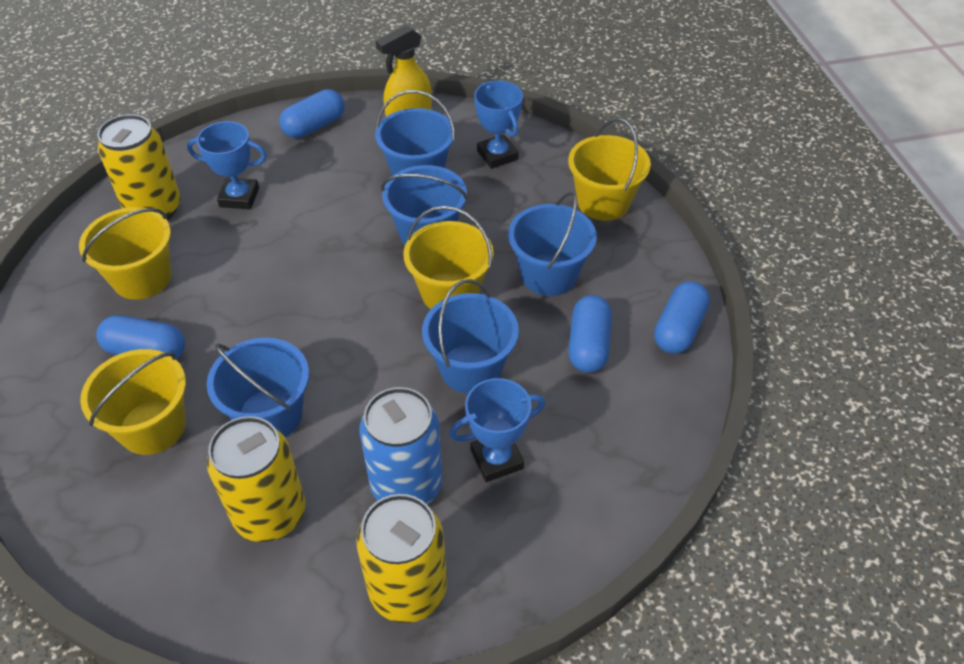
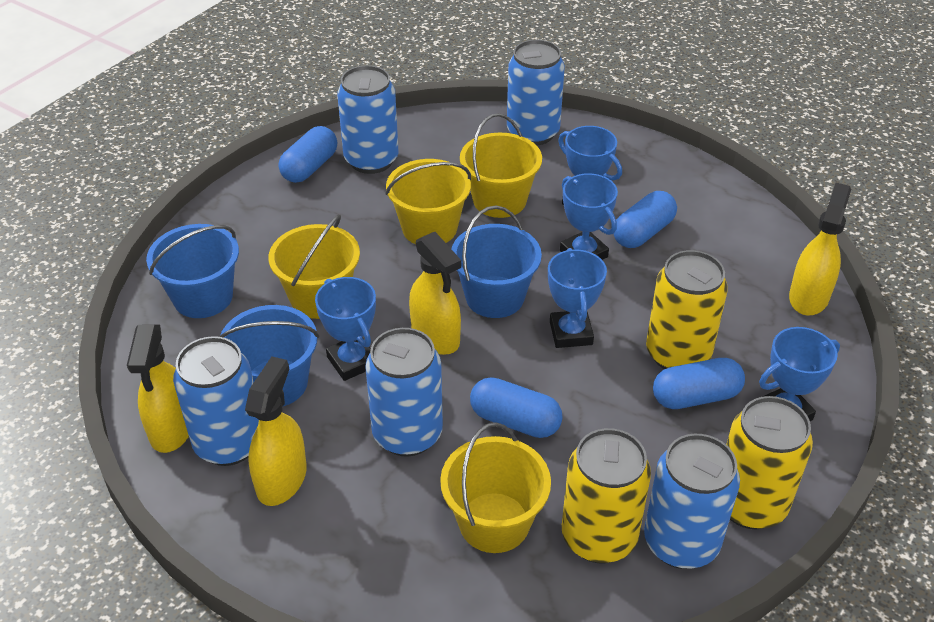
blue bucket: [207,338,309,437] [375,90,455,176] [381,165,468,245] [422,279,519,394] [508,192,597,296] = 5 -> [146,224,239,318] [219,305,319,407] [451,206,542,318] = 3
blue can: [359,387,443,504] = 1 -> [173,336,259,466] [337,65,399,174] [365,328,443,457] [507,40,565,146] [644,434,740,569] = 5
blue trophy: [187,121,266,209] [449,378,545,482] [474,81,523,169] = 3 -> [315,277,376,381] [548,248,607,348] [558,126,622,205] [560,173,618,260] [759,327,840,421] = 5
yellow spray bottle: [376,25,432,117] = 1 -> [127,325,189,453] [245,356,307,506] [409,232,461,355] [789,183,851,316] = 4

